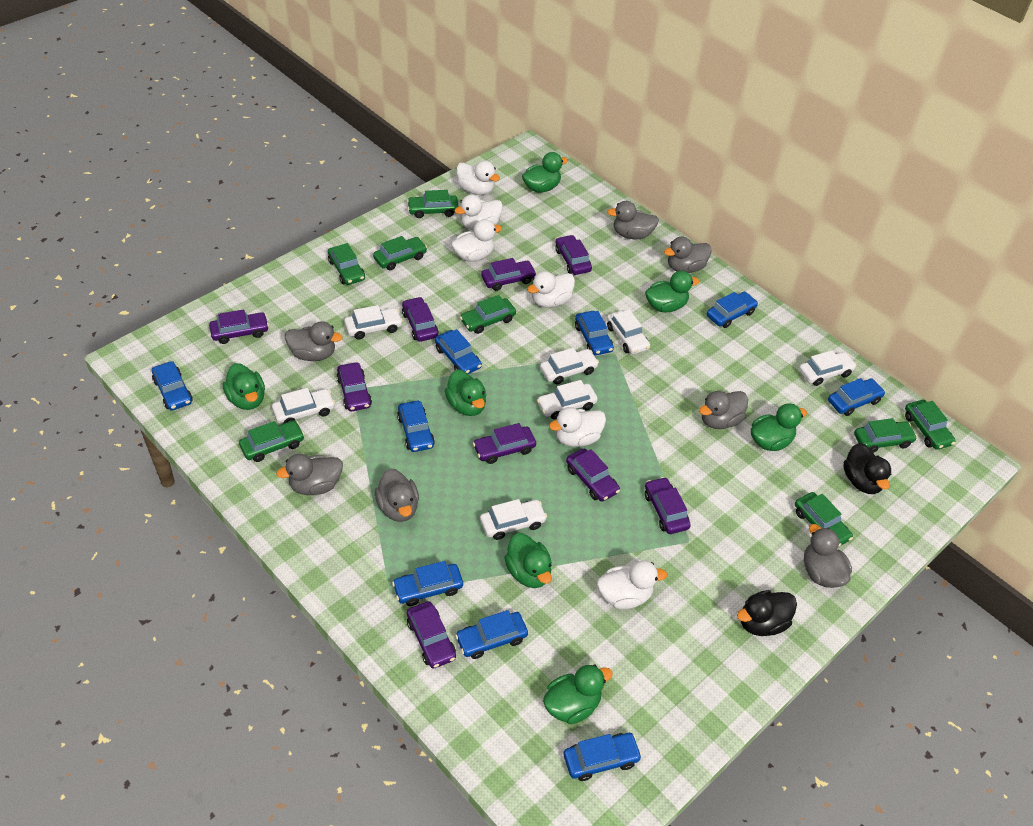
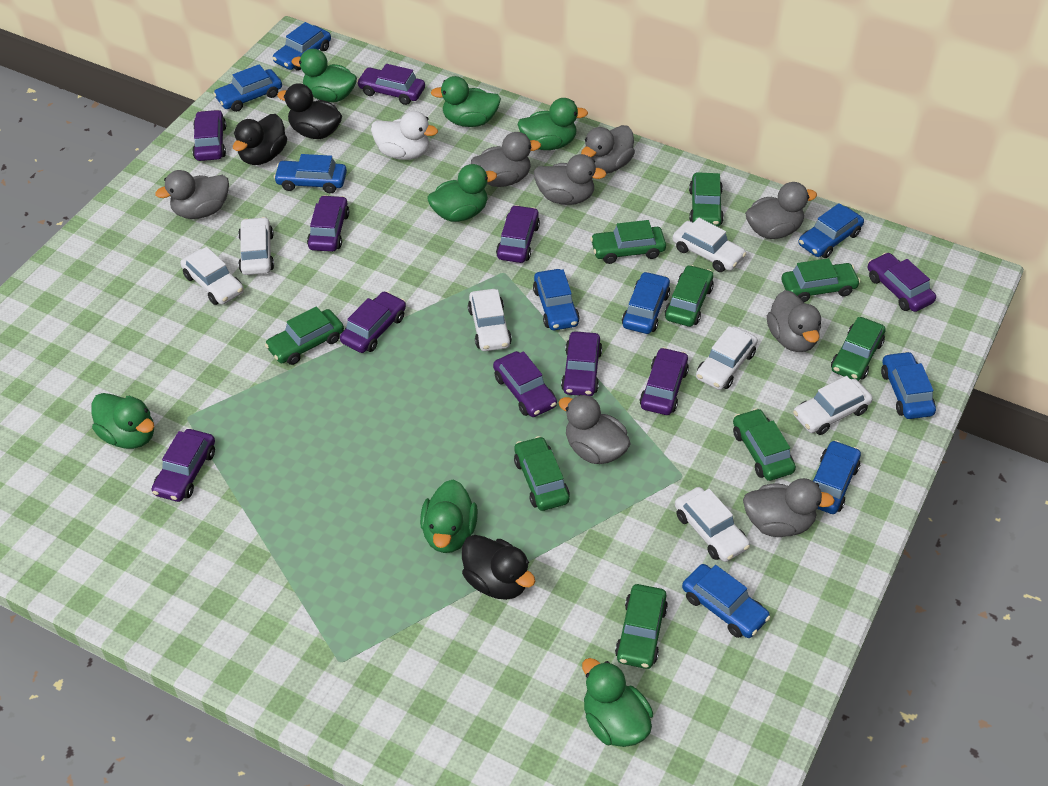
black duck: [737,590,797,636] [843,443,891,494] = 2 -> [233,114,287,165] [277,83,342,139] [462,535,535,600] = 3
green car: [239,420,305,462] [328,243,365,285] [373,236,427,270] [407,190,459,218] [460,295,516,334] [795,492,853,547] [854,418,917,453] [905,400,956,450] = 8 -> [265,307,344,365] [514,436,570,511] [590,220,666,264] [615,584,668,669] [665,265,714,327] [689,172,724,227] [733,408,796,481] [781,258,860,302] [831,317,886,381] = 9
grey duck: [276,454,343,495] [285,321,342,361] [375,468,419,522] [607,201,659,239] [664,237,712,273] [699,391,748,429] [804,524,852,588] = 7 -> [155,170,229,219] [471,132,541,187] [534,154,607,205] [558,394,630,464] [581,125,635,174] [743,478,835,537] [745,182,817,239] [767,290,821,352] = 8
purple car: [209,309,269,344] [336,362,372,411] [402,297,439,342] [407,601,456,669] [473,423,536,464] [481,258,537,291] [555,235,592,275] [566,449,620,502] [645,477,691,534] = 9 -> [152,429,215,502] [192,110,226,161] [307,195,349,252] [340,291,406,353] [357,64,425,105] [493,351,557,417] [496,205,540,263] [561,331,602,396] [640,347,689,415] [868,252,936,312] = 10
white duck: [451,219,502,262] [454,195,503,230] [456,161,500,195] [527,271,575,308] [549,407,606,447] [597,560,667,609] = 6 -> [371,111,438,160] = 1

